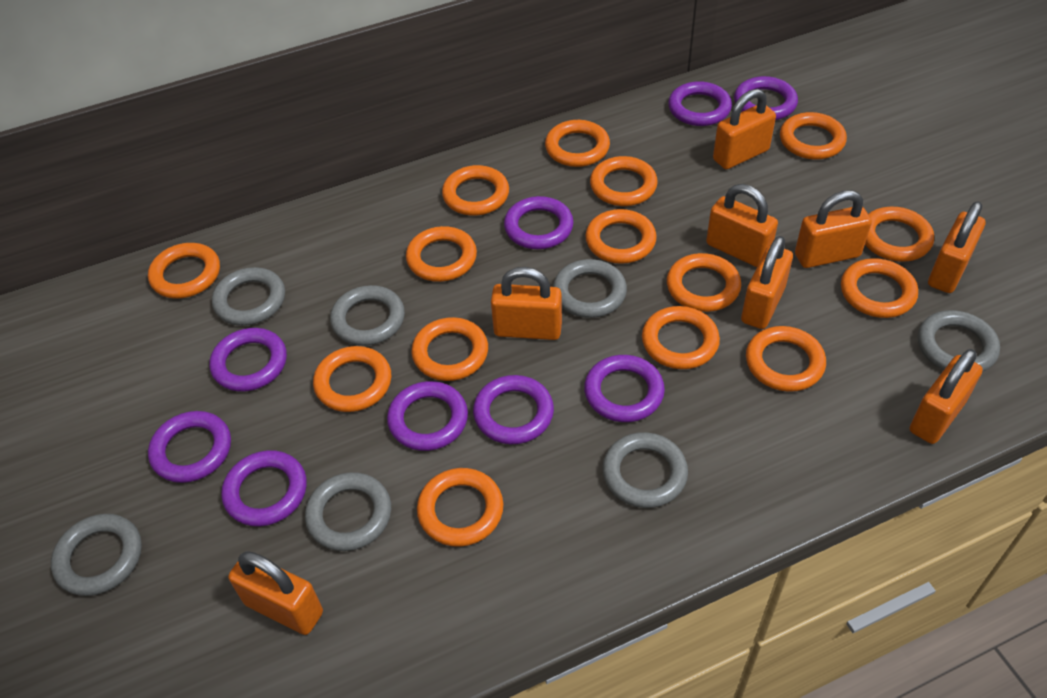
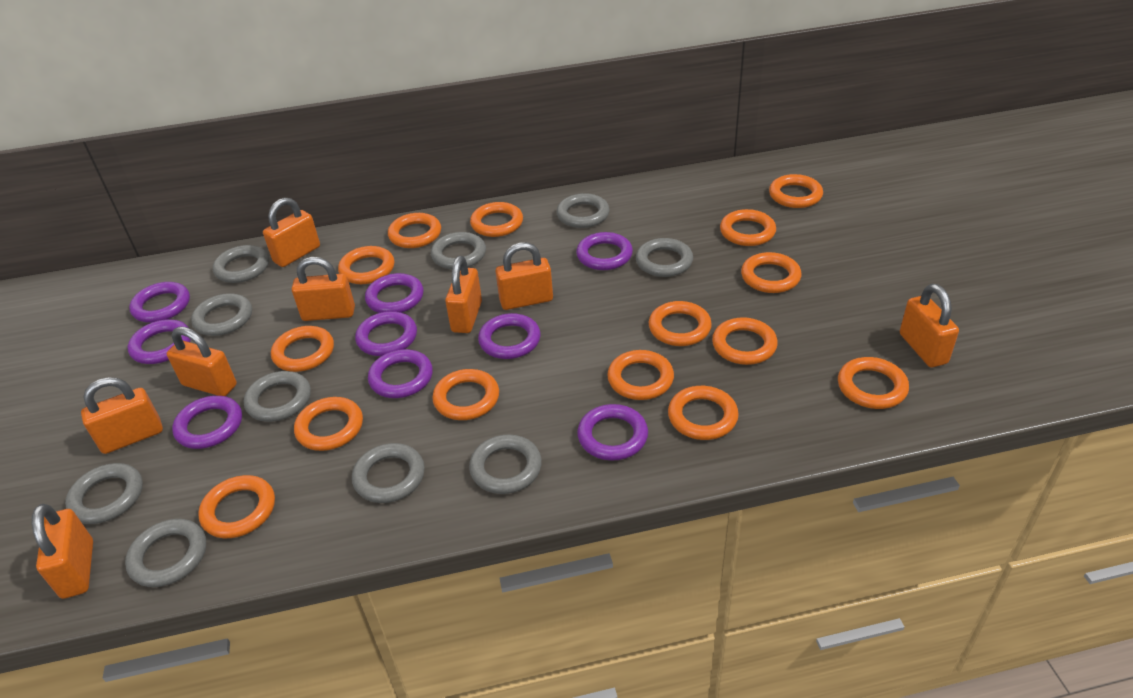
grey ring: [51,514,142,596] [212,267,285,326] [305,472,391,551] [330,285,405,346] [553,259,627,318] [602,432,688,508] [918,310,1000,372] = 7 -> [65,463,143,524] [125,519,206,587] [191,293,252,336] [213,245,269,283] [244,371,311,422] [352,443,425,503] [431,232,486,269] [469,435,542,494] [556,193,609,228] [636,238,693,277] = 10

